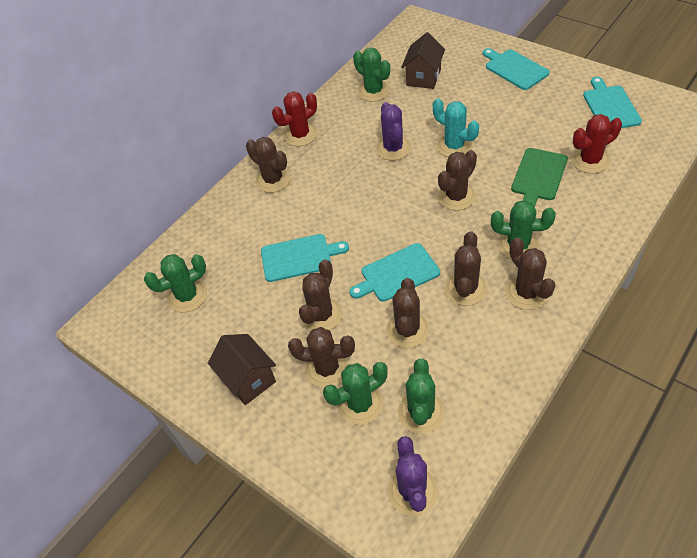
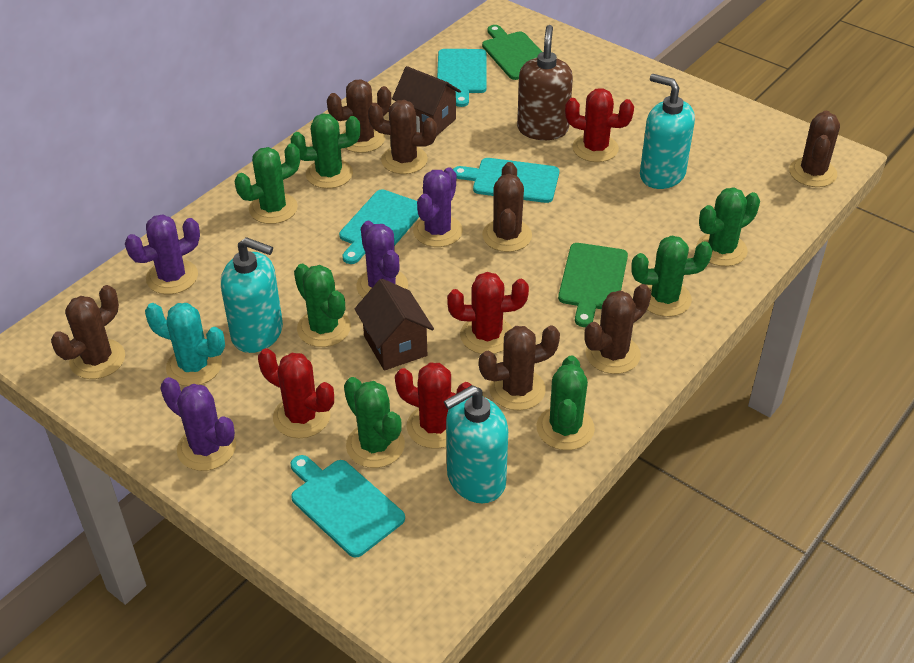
brown soap dispenser: none = 0 -> [517,25,573,140] = 1
green cactus: [144,254,207,312] [323,362,388,425] [353,48,390,102] [398,359,445,434] [491,200,556,260] = 5 -> [235,143,300,224] [290,113,360,189] [294,264,351,347] [344,377,405,468] [536,355,595,450] [631,236,712,317] [697,187,760,266] = 7
green cutting board: [511,148,568,208] = 1 -> [482,25,542,80] [558,243,628,327] = 2
purple cactus: [376,102,411,161] [388,436,438,516] = 2 -> [125,214,200,294] [160,377,236,471] [356,221,408,298] [413,167,463,247] = 4
red cactus: [272,92,317,146] [571,114,622,174] = 2 -> [258,348,334,439] [395,363,471,449] [447,272,529,354] [565,88,634,162] = 4
turquoise soap dispenser: none = 0 -> [221,237,283,353] [444,385,508,503] [640,74,695,189] = 3

